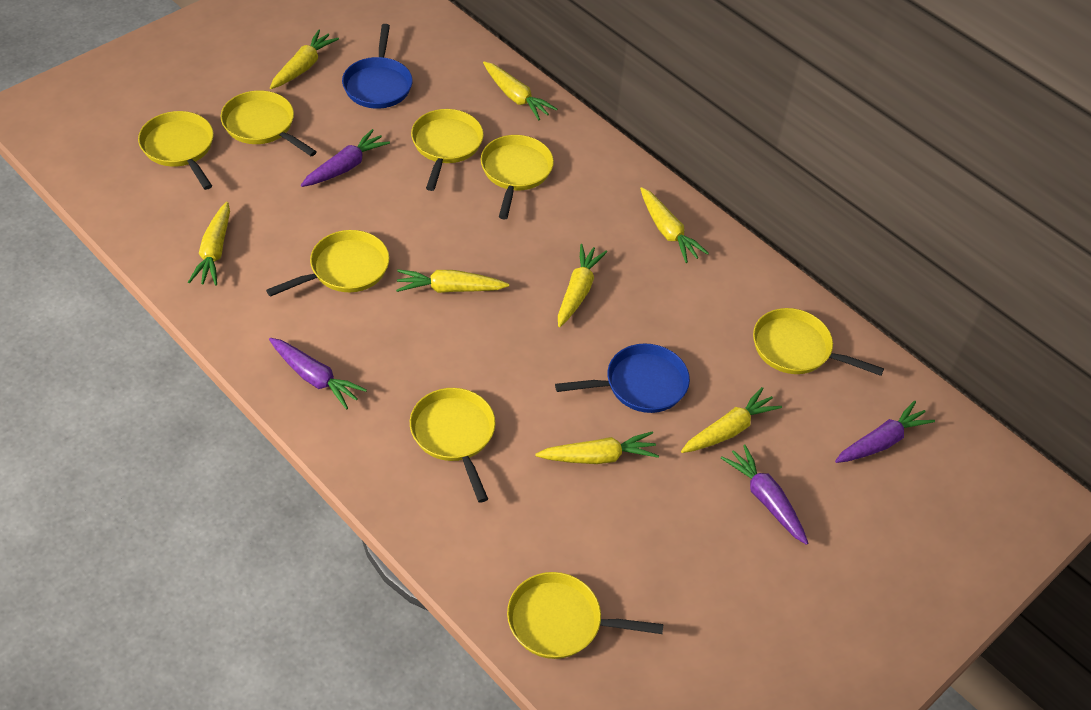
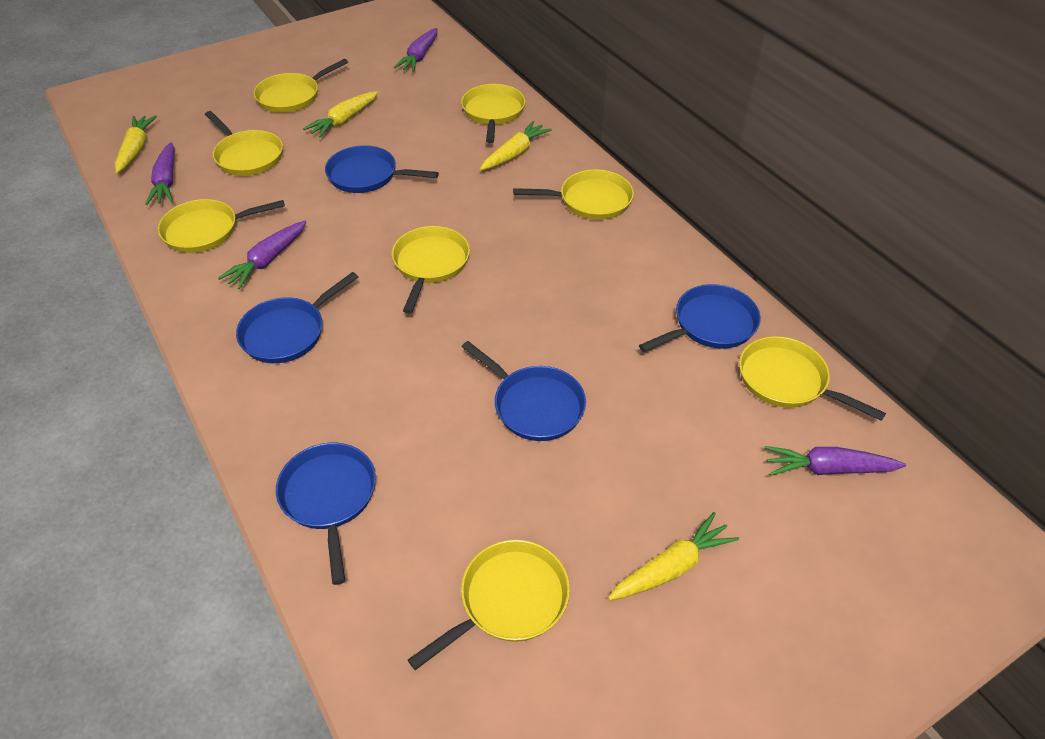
blue pan: [342,24,413,109] [555,343,690,413] = 2 -> [236,272,358,363] [276,443,376,585] [325,145,439,193] [462,341,586,441] [639,284,761,352] = 5
yellow carrot: [188,202,230,286] [270,30,339,89] [396,269,509,293] [483,61,557,120] [535,431,659,464] [558,244,607,327] [640,187,709,263] [681,387,782,453] = 8 -> [115,115,157,173] [303,91,378,138] [480,121,552,170] [608,512,739,600] = 4

